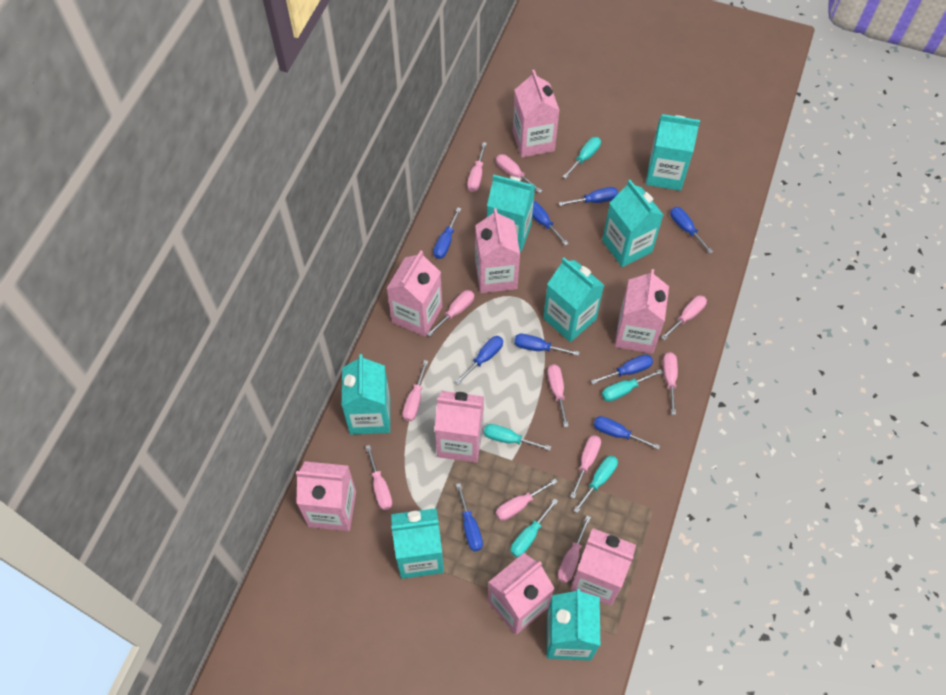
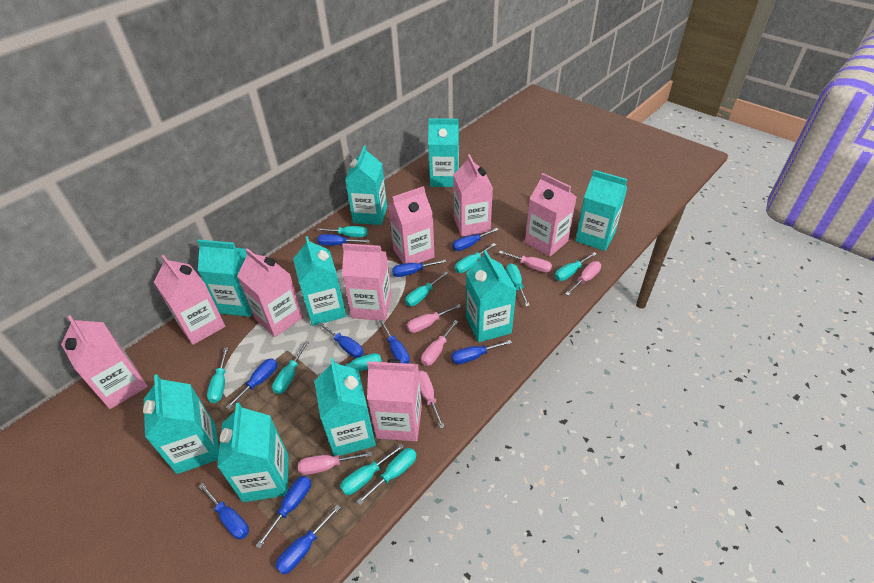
blue screwdriver: [433,207,461,259] [456,336,503,385] [456,483,483,551] [514,334,580,356] [532,201,569,246] [559,187,618,206] [591,354,653,384] [594,416,660,450] [670,207,713,254] = 9 -> [198,483,249,539] [225,358,277,410] [256,476,311,549] [275,504,341,575] [317,234,370,245] [318,322,364,358] [379,319,410,363] [392,260,446,277] [451,340,512,364] [452,228,499,251] = 10
pink screwdriver: [365,445,392,510] [403,360,428,421] [427,290,474,336] [467,142,487,192] [496,154,542,193] [496,479,558,521] [547,365,569,427] [558,516,591,583] [570,435,601,499] [661,296,707,340] [663,352,678,415] = 11 -> [298,451,372,475] [407,304,461,333] [419,371,444,429] [421,320,459,366] [499,251,552,273] [565,261,601,296] = 6
turquoise carton: [342,354,390,435] [391,508,444,579] [487,175,535,252] [543,258,604,342] [547,589,600,660] [602,180,663,267] [646,114,700,191] = 7 -> [143,375,219,474] [197,240,252,317] [217,403,289,502] [293,236,346,326] [314,358,376,456] [345,145,387,225] [428,118,459,187] [466,250,517,342] [575,170,627,251] = 9
turquoise screwdriver: [484,424,551,451] [510,498,558,557] [563,137,601,179] [573,456,618,513] [602,369,663,402] = 5 -> [207,347,228,403] [272,341,309,394] [317,226,368,237] [317,353,382,377] [340,444,404,495] [357,448,417,505] [405,272,448,306] [455,243,496,273] [506,263,530,306] [555,252,597,281] = 10

